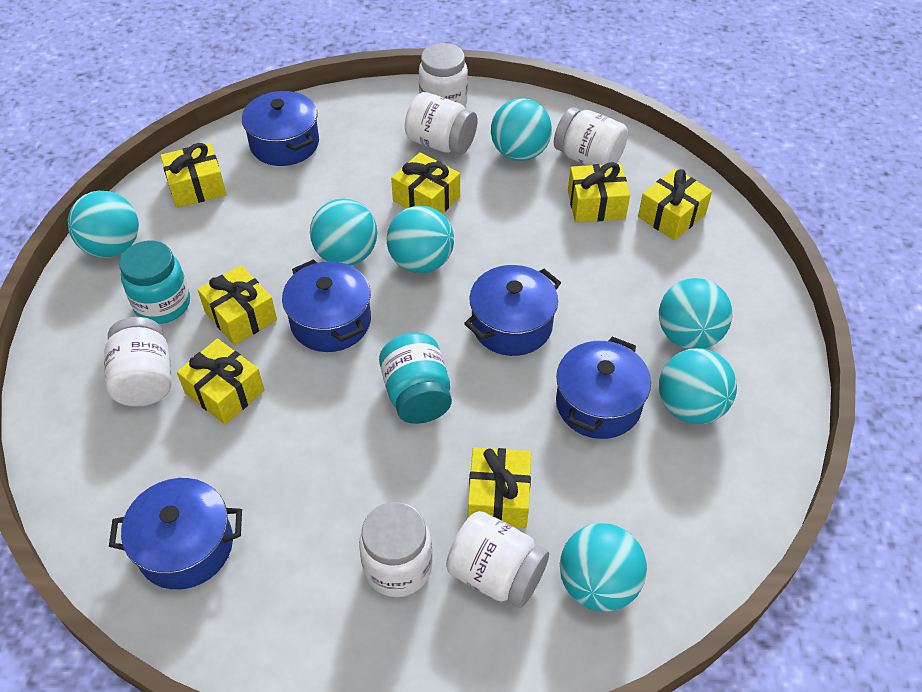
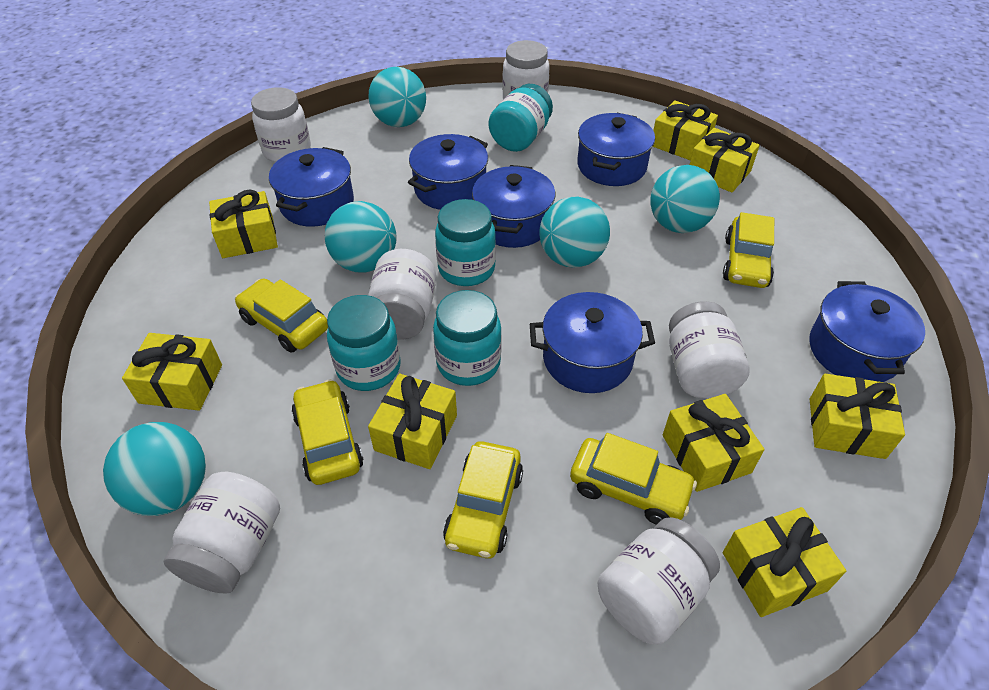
blue pot: [109,478,242,589] [242,91,319,166] [282,259,371,352] [464,265,561,356] [556,337,651,439] = 5 -> [269,147,354,227] [408,134,488,210] [472,165,556,248] [530,292,655,393] [577,113,655,186] [809,281,925,382] = 6
turquoise ball: [68,191,139,258] [310,199,377,266] [387,206,454,273] [491,98,552,161] [560,523,647,612] [659,278,732,349] [659,348,737,424] = 7 -> [103,422,206,516] [325,201,397,273] [368,67,426,127] [539,197,610,268] [650,165,720,233] = 5
turquoise jar: [119,241,190,324] [379,333,452,424] = 2 -> [327,295,401,391] [433,290,502,386] [435,199,496,286] [489,84,553,152] = 4
yellow car: none = 0 -> [235,278,328,353] [291,379,364,485] [443,441,523,559] [570,433,697,525] [723,212,774,288] = 5
yellow gift: [161,143,226,208] [177,339,264,425] [197,265,277,345] [391,152,460,214] [468,447,531,528] [568,162,630,222] [638,168,712,241] = 7 -> [122,333,222,410] [209,190,278,258] [368,374,457,469] [653,100,718,161] [663,394,765,492] [690,128,760,193] [723,507,846,617] [810,374,905,459] = 8

